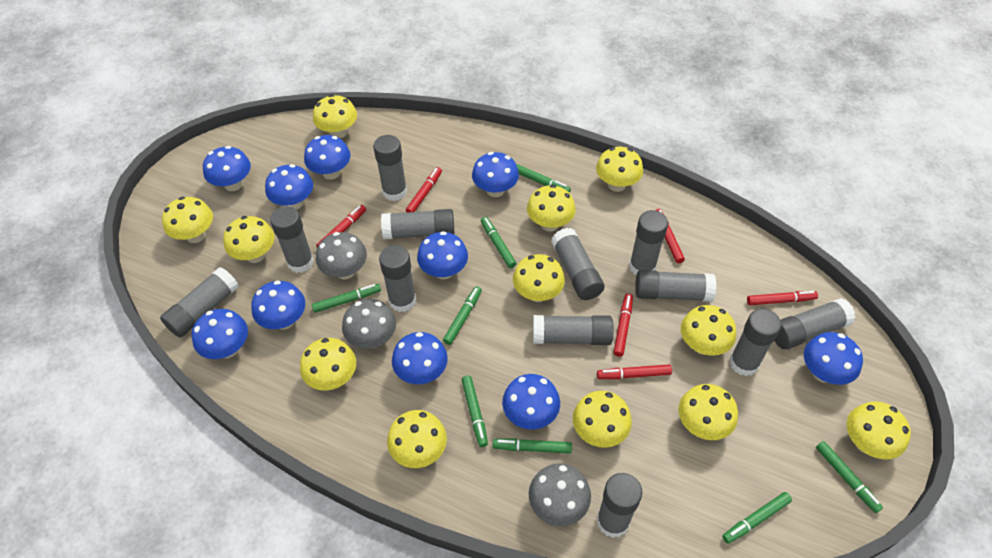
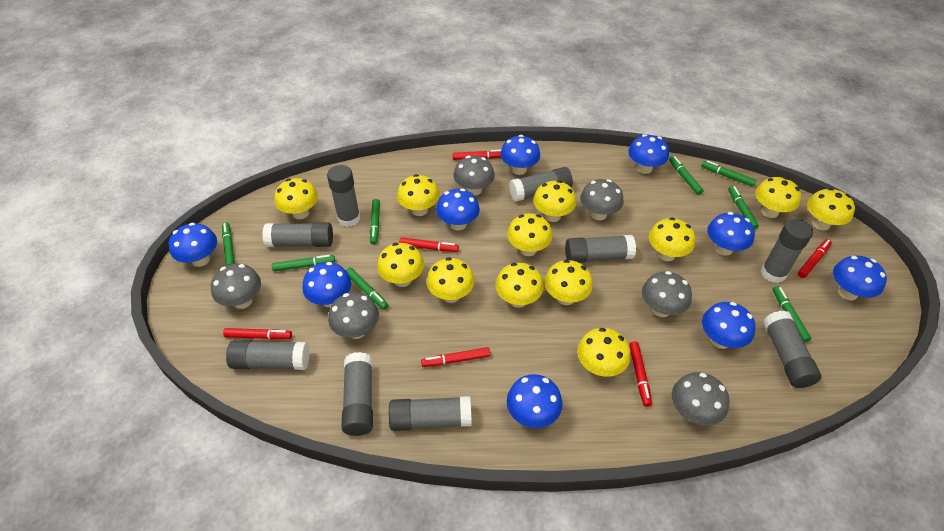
blue mushroom: [192,309,248,359] [203,146,251,191] [251,280,305,330] [265,164,313,210] [304,135,351,180] [392,332,448,384] [417,231,468,279] [472,152,519,197] [502,374,560,430] [804,332,863,385] = 10 -> [169,223,217,267] [303,262,351,307] [436,188,480,230] [500,135,540,175] [507,374,562,428] [628,134,669,174] [702,302,755,349] [707,212,755,256] [833,256,887,300] = 9
grey glue stick: [160,267,239,337] [270,206,314,273] [373,135,407,201] [379,245,416,312] [381,209,454,240] [533,315,613,345] [551,228,605,300] [597,473,643,538] [629,210,668,275] [635,270,716,302] [729,309,781,376] [775,298,856,349] = 12 -> [226,340,310,370] [262,222,333,247] [327,165,360,227] [341,352,373,436] [389,396,472,431] [509,167,573,202] [565,235,636,263] [761,219,813,283] [763,311,821,388] = 9
grey mushroom: [316,232,367,279] [342,299,396,349] [529,463,591,526] = 3 -> [211,264,261,309] [328,292,379,339] [453,156,495,196] [580,179,624,220] [642,271,692,317] [672,372,729,426] = 6

